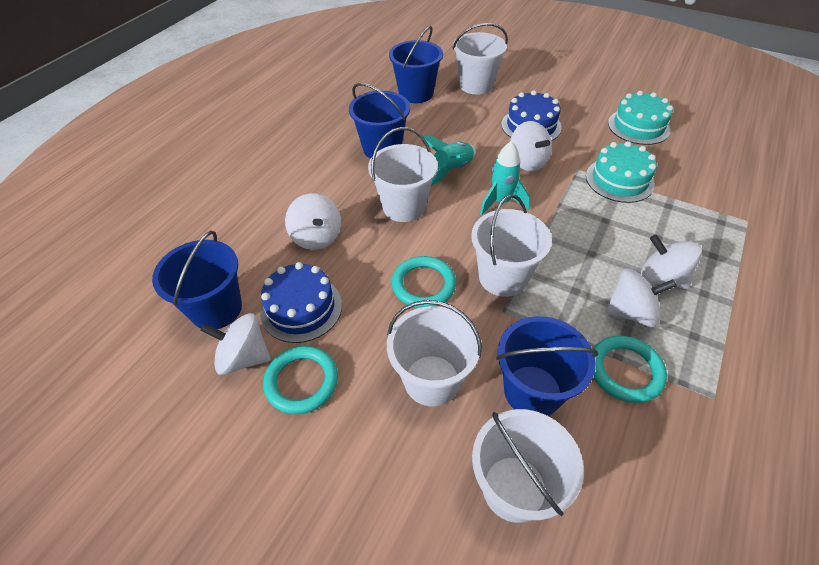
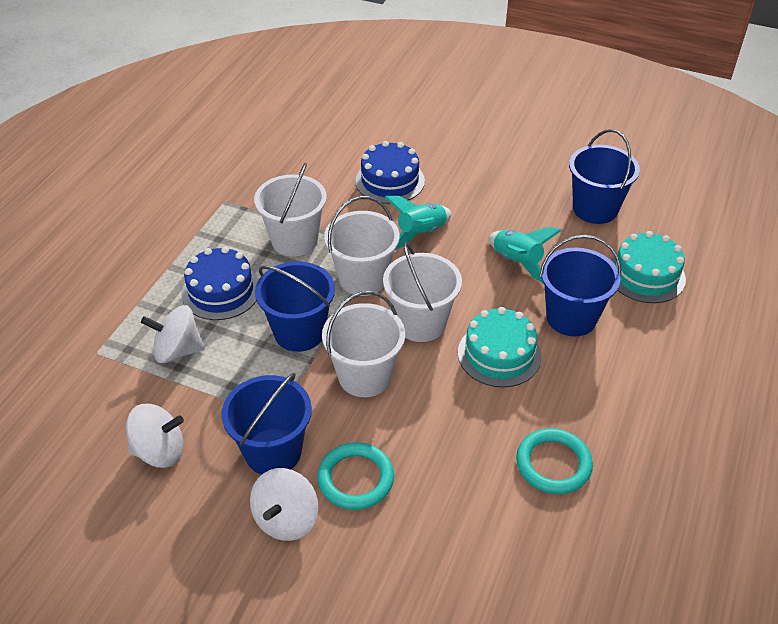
turquoise ring: [263,346,338,414] [392,256,456,308] [593,335,667,403] = 3 -> [317,442,394,510] [516,428,593,494] = 2
white bucket: [368,127,438,222] [387,300,482,406] [453,23,508,95] [471,194,552,297] [472,409,584,523] = 5 -> [254,163,327,257] [322,291,405,397] [324,196,400,296] [383,242,462,342] = 4
white spinning top: [200,313,271,375] [285,193,341,250] [510,121,552,171] [605,269,677,327] [641,235,702,289] = 5 -> [126,404,184,468] [141,305,205,363] [250,468,318,541] = 3

